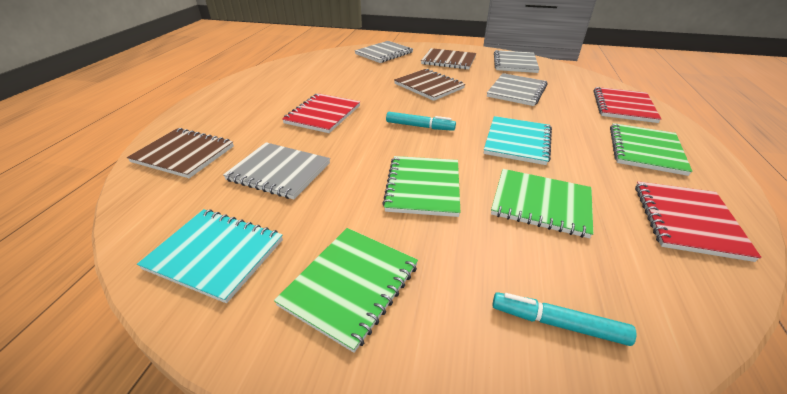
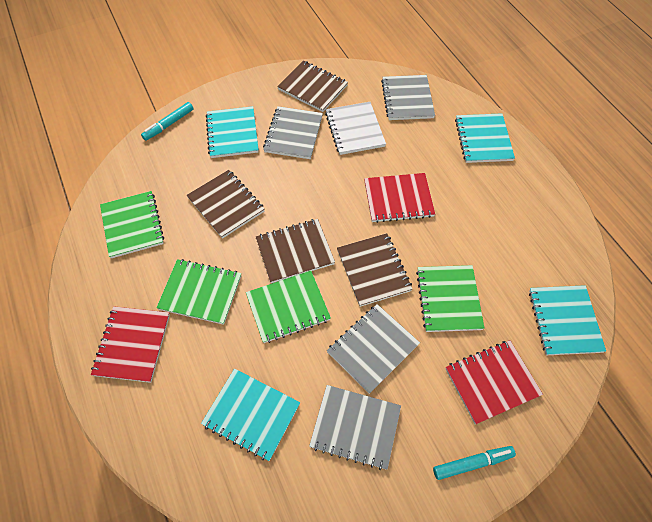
brown notebook: [127,128,234,178] [394,69,465,101] [421,48,476,70] = 3 -> [187,170,265,239] [256,219,335,283] [277,61,348,112] [337,233,412,307] = 4
turquoise notebook: [137,209,283,303] [484,116,552,165] = 2 -> [201,369,300,461] [206,106,259,158] [455,113,515,163] [529,285,606,355] = 4
white notebook: none = 0 -> [325,102,386,155] = 1

